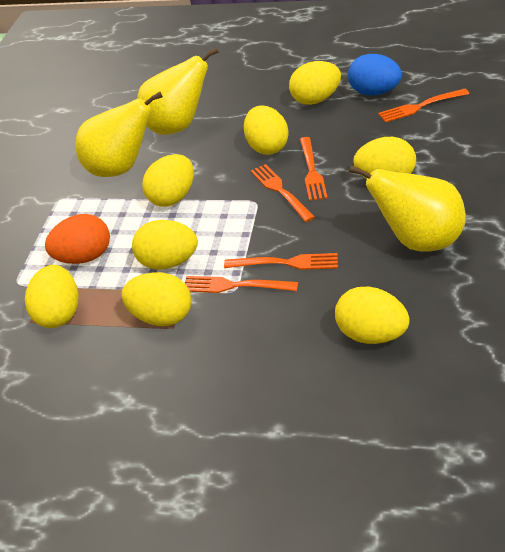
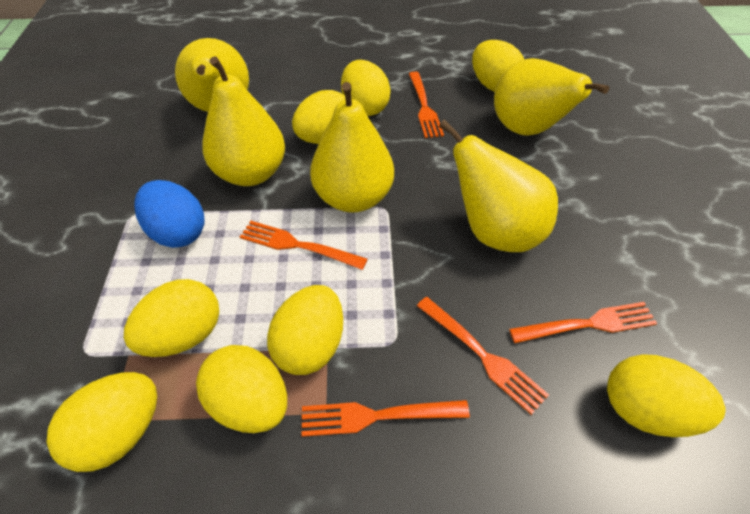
orange egg: [45,214,110,264] = 1 -> none = 0
yellow pear: [76,92,163,177] [137,47,219,135] [349,165,466,251] = 3 -> [175,38,249,112] [202,56,285,186] [310,82,394,213] [439,120,558,252] [494,58,609,136] = 5

